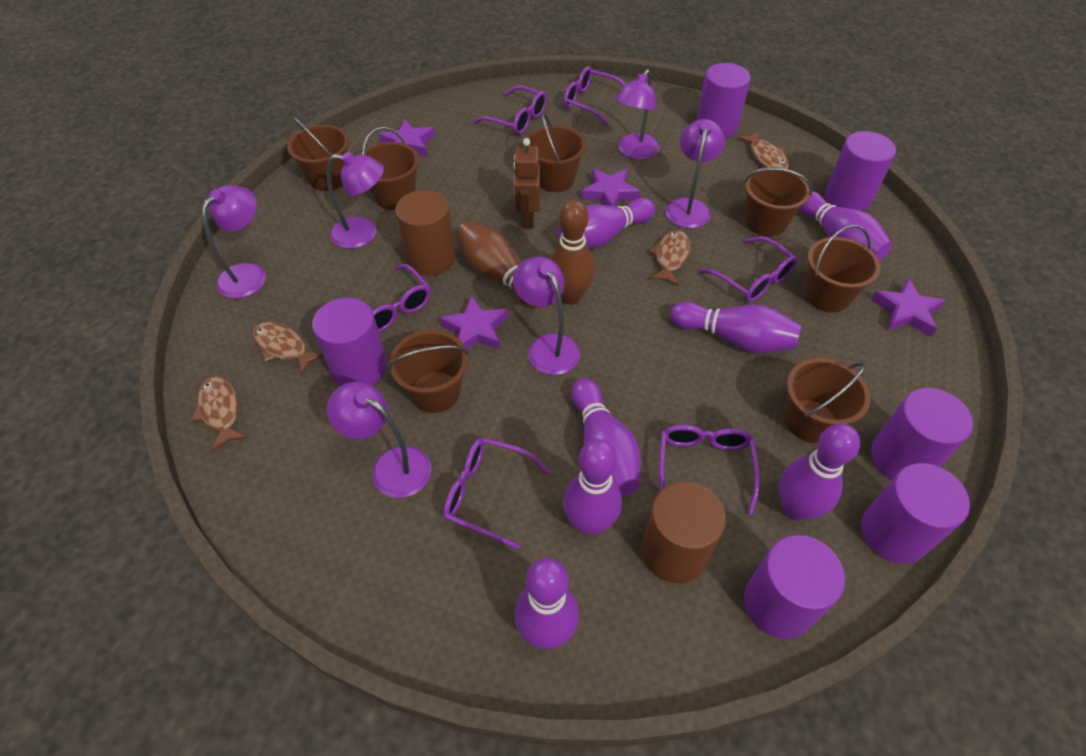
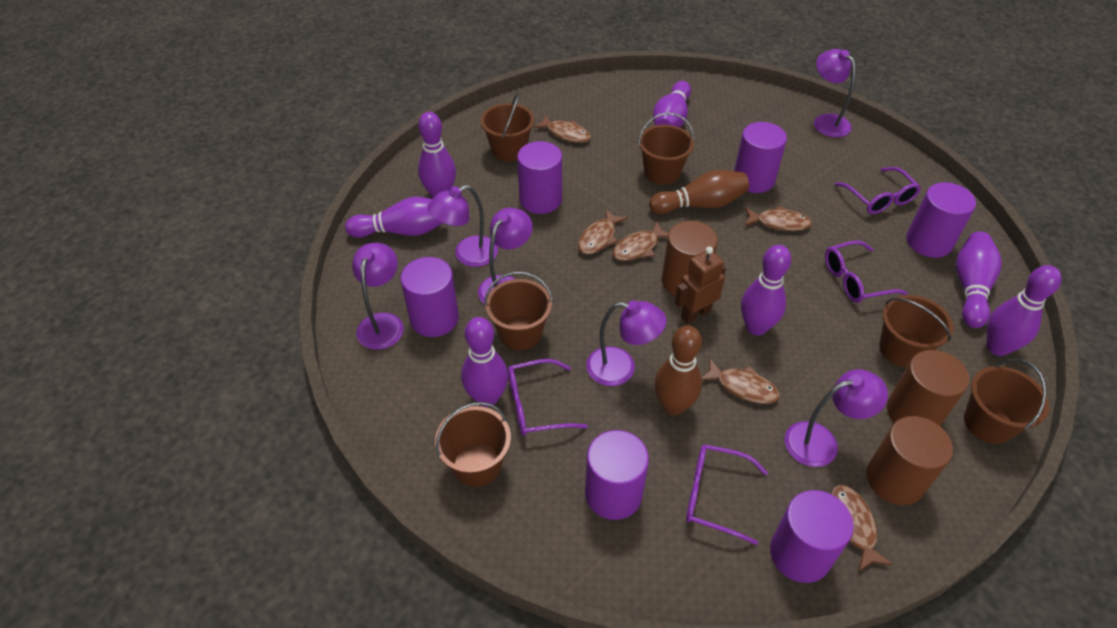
brown bucket: [287,117,349,191] [360,127,419,210] [388,330,469,413] [528,113,586,192] [744,167,812,237] [785,358,870,443] [805,225,880,313] = 7 -> [435,402,511,487] [481,93,534,162] [484,271,553,350] [638,112,694,185] [879,295,954,367] [964,359,1049,444] = 6
brown cylinder: [395,190,456,276] [641,482,726,583] = 2 -> [662,221,718,296] [867,416,953,505] [887,350,969,426] = 3
brown fish: [192,376,247,451] [253,322,323,375] [649,230,691,286] [737,131,789,169] = 4 -> [533,115,591,143] [578,209,628,254] [613,222,668,261] [702,359,780,404] [745,206,812,231] [831,485,893,571] = 6
purple glasses: [337,264,431,333] [443,437,551,550] [473,86,547,135] [563,66,625,126] [659,425,760,515] [699,237,798,302] = 6 -> [508,359,588,436] [686,444,768,545] [825,240,908,303] [835,167,921,214] = 4
purple star: [379,120,435,157] [440,295,508,350] [581,168,641,206] [872,278,945,336] = 4 -> none = 0

